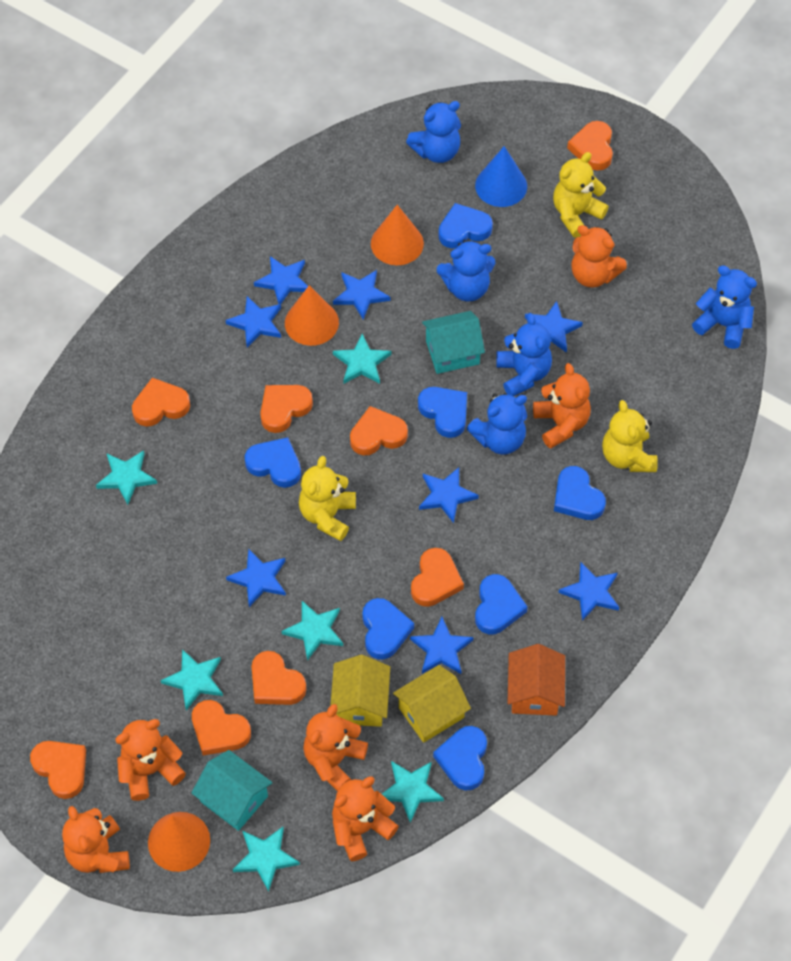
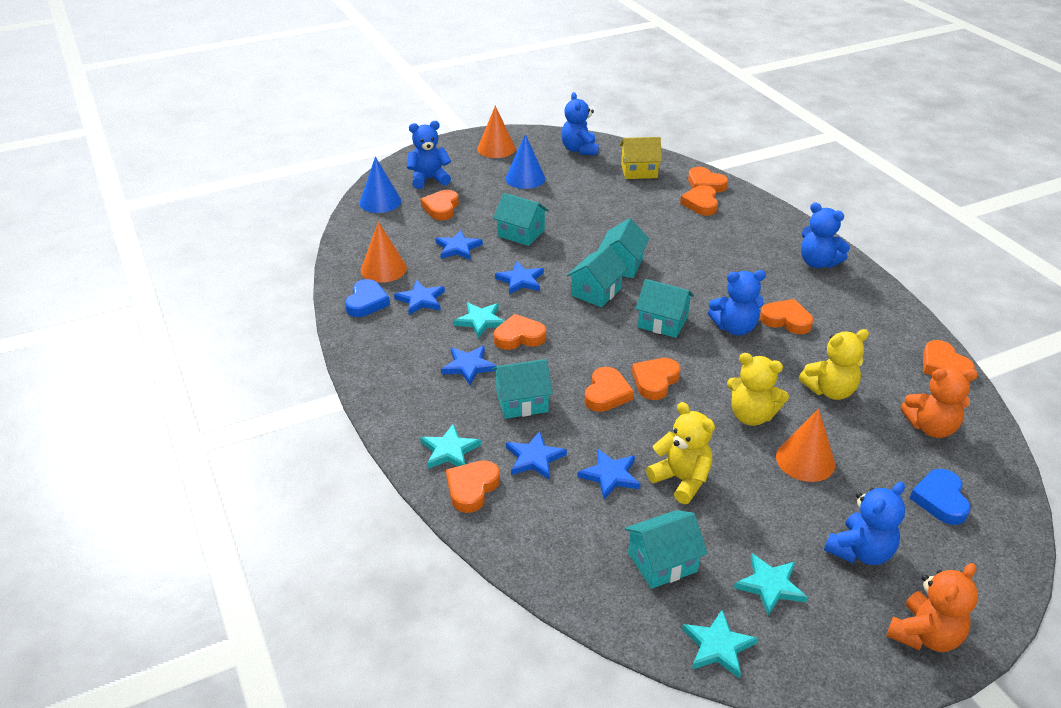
blue cone: [475,146,527,207] = 1 -> [359,157,401,213] [505,134,545,189] = 2
blue heart: [245,437,301,488] [362,598,414,659] [418,387,467,438] [433,726,487,791] [438,203,493,248] [475,574,528,635] [554,466,606,520] = 7 -> [345,279,390,317] [910,469,970,525] = 2
blue star: [226,296,281,347] [226,549,286,607] [254,256,308,304] [333,270,390,320] [410,617,474,674] [419,467,479,523] [525,301,583,353] [559,562,619,621] = 8 -> [394,280,445,315] [435,230,483,260] [441,346,497,385] [495,261,544,294] [506,431,567,480] [578,449,640,499] = 6
orange heart: [30,741,86,799] [132,378,190,427] [192,700,251,756] [251,651,306,705] [260,385,313,433] [350,406,408,455] [411,548,464,607] [567,121,613,171] = 8 -> [421,190,459,220] [446,460,500,513] [494,314,546,350] [584,367,634,412] [632,358,681,400] [680,185,718,216] [688,167,728,193] [760,299,813,334] [923,340,975,375] = 9
orange house: [508,644,565,716] = 1 -> none = 0
orange teddy bear: [62,806,130,873] [115,719,186,801] [303,704,368,791] [332,777,399,861] [533,363,591,449] [572,225,627,288] = 6 -> [887,563,978,652] [901,368,978,438] = 2
turquoise house: [191,750,272,831] [422,311,485,374] = 2 -> [492,359,553,419] [493,193,549,246] [567,245,628,307] [597,218,649,278] [624,510,708,589] [635,279,694,338] = 6
turquoise star: [96,450,157,505] [161,649,223,710] [233,827,300,892] [282,601,343,661] [333,333,391,384] [382,761,444,823] = 6 -> [420,424,481,469] [454,302,505,338] [682,610,758,679] [734,554,808,616] = 4
yellow house: [330,655,390,727] [393,665,471,743] = 2 -> [620,137,662,179] = 1

